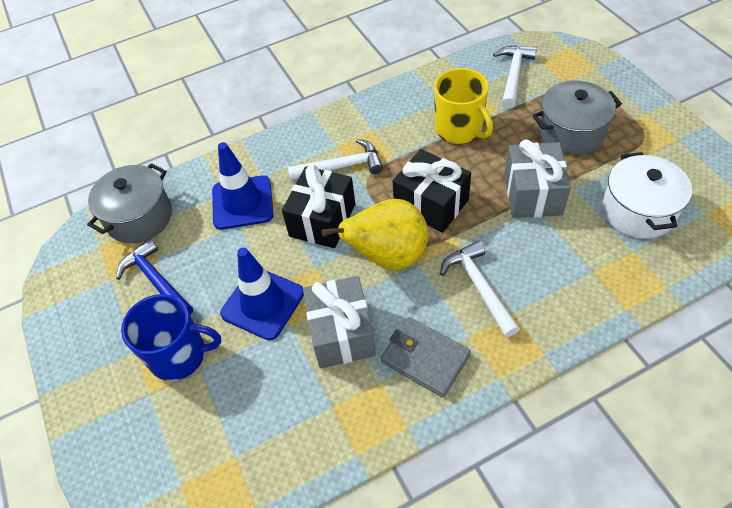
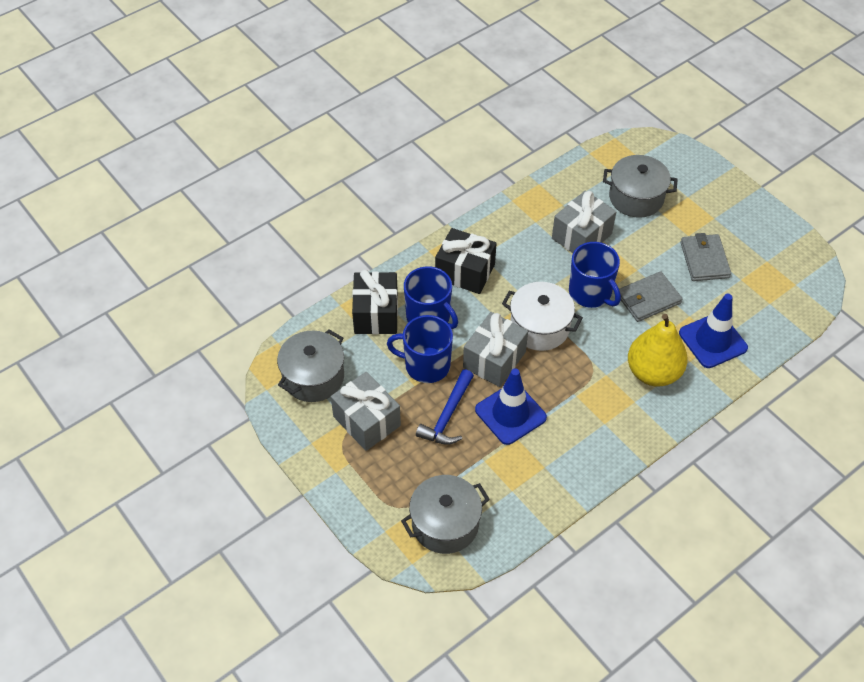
blue mug: [121,294,221,381] = 1 -> [387,315,453,383] [404,266,458,329] [569,242,621,308] = 3
grey gift: [303,276,376,368] [505,139,571,218] = 2 -> [331,372,401,451] [463,312,528,387] [552,191,616,253] = 3
grey pot: [87,163,172,243] [532,80,622,155] = 2 -> [277,329,344,402] [401,475,490,554] [603,155,678,218] = 3
grey wallet: [381,317,471,397] = 1 -> [619,271,683,322] [680,233,731,281] = 2
white hammer: [288,139,383,181] [440,240,520,337] [493,45,537,109] = 3 -> none = 0
yellow mug: [434,68,493,144] = 1 -> none = 0

